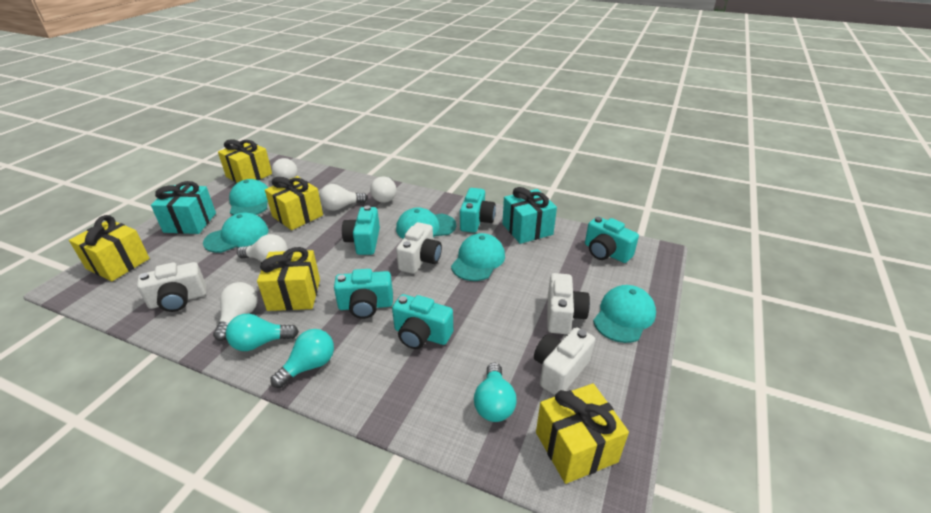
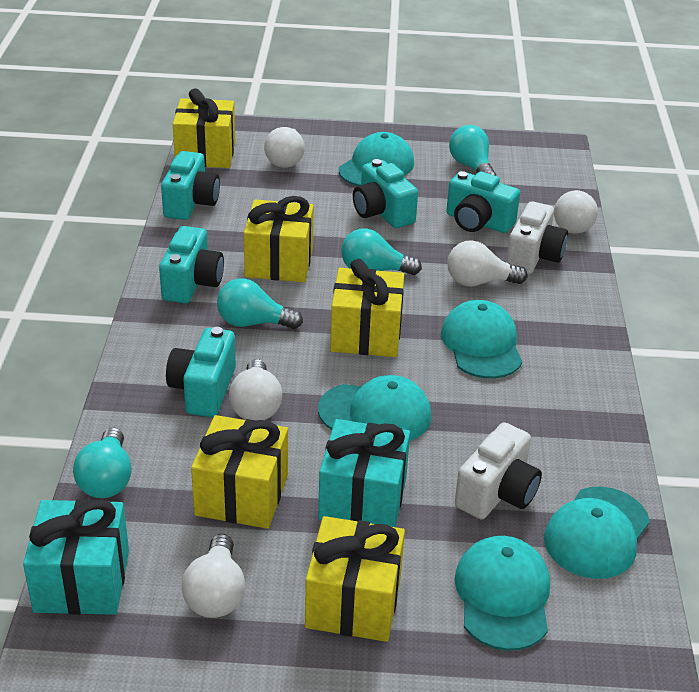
turquoise light bulb: [226,314,299,351] [271,329,334,388] [474,362,517,422] = 3 -> [73,427,132,498] [217,278,303,329] [341,228,422,275] [449,125,496,176] = 4
white camera: [137,262,206,312] [396,222,442,274] [534,327,595,395] [547,273,590,334] = 4 -> [455,422,542,519] [506,201,568,274] = 2

